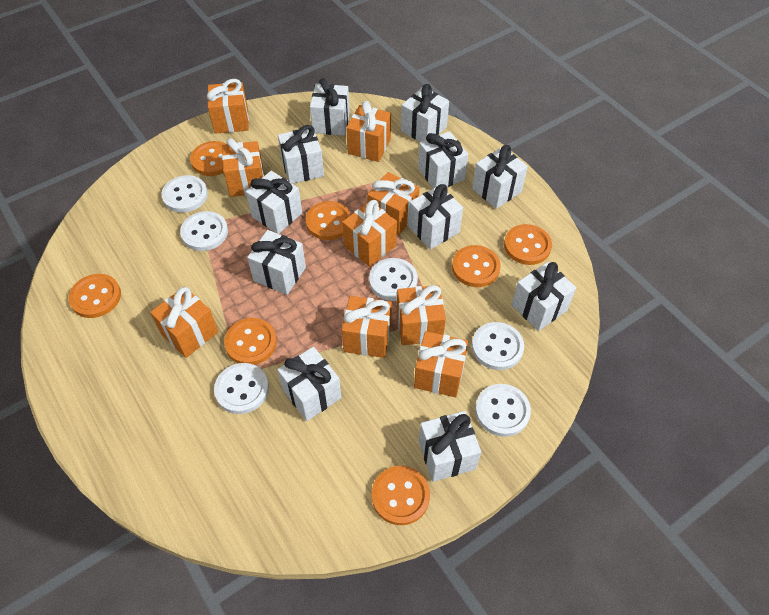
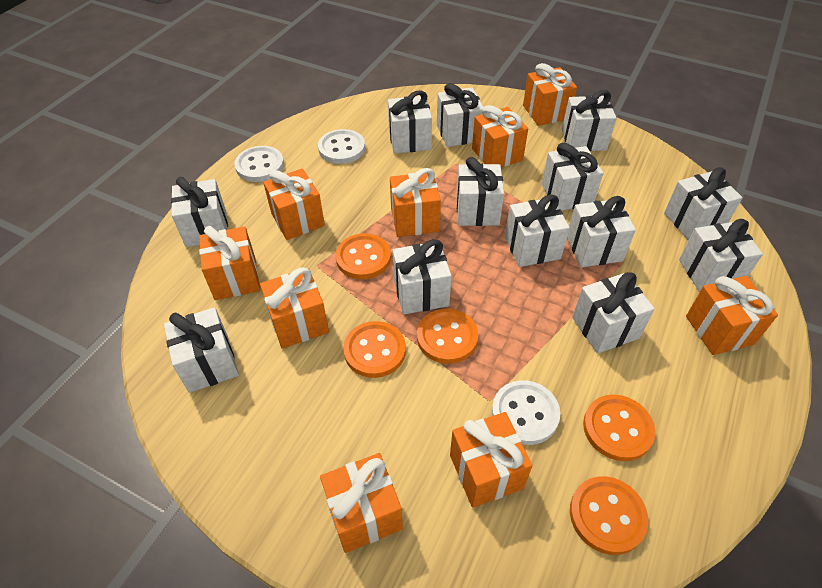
orange button: [69,274,121,318] [190,141,226,176] [224,318,277,365] [306,201,351,240] [372,466,430,525] [452,245,501,287] [504,224,552,265] = 7 -> [336,233,391,279] [343,321,406,378] [417,309,478,364] [570,476,648,555] [583,394,655,461] = 5
white button: [161,175,208,213] [180,211,228,251] [214,363,269,414] [369,258,418,301] [472,322,524,370] [475,384,531,437] = 6 -> [234,146,284,182] [318,129,365,164] [492,380,560,445] = 3
white gift: [246,171,302,234] [247,230,306,295] [277,347,342,421] [278,125,324,184] [310,78,350,136] [401,84,449,142] [409,184,463,249] [418,131,468,189] [419,411,481,482] [472,145,528,209] [512,262,576,331] = 11 -> [164,307,239,393] [171,177,228,247] [388,91,432,154] [392,239,451,314] [437,83,483,147] [456,157,504,226] [505,194,570,267] [542,143,603,211] [562,90,617,151] [567,196,636,267] [572,272,655,354] [664,167,743,240] [679,219,763,292] = 13

